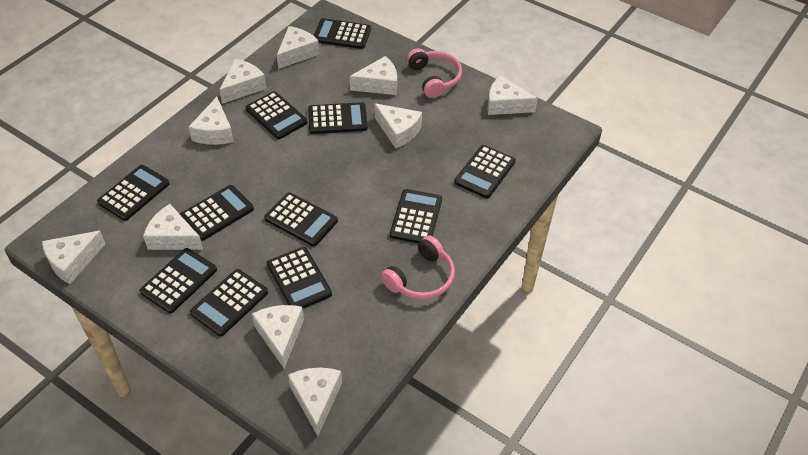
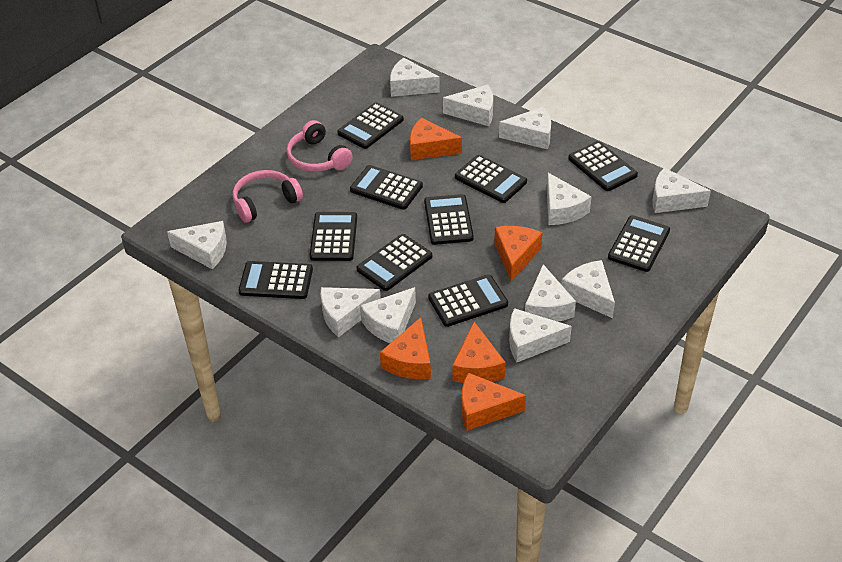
black calculator: [97,165,170,221] [140,248,217,313] [180,185,254,241] [190,269,268,336] [245,91,308,139] [264,192,338,246] [267,247,332,308] [308,102,368,134] [314,18,371,49] [390,189,442,243] [454,145,516,198] = 11 -> [239,261,313,299] [310,212,357,261] [337,102,404,149] [350,165,423,210] [357,234,432,291] [424,194,474,245] [428,274,508,327] [455,155,527,203] [568,141,638,191] [608,215,670,272] = 10
orange cheese: none = 0 -> [380,317,431,379] [410,118,462,160] [452,322,506,383] [461,373,526,431] [494,226,543,281] = 5
white cheese: [42,231,105,284] [143,204,203,250] [189,97,234,145] [219,59,266,104] [252,305,304,368] [277,26,320,69] [288,368,342,436] [350,56,397,95] [374,103,422,148] [487,75,538,115] = 10 -> [167,221,227,269] [321,287,381,337] [360,287,416,343] [390,58,440,97] [443,85,493,126] [499,106,551,150] [509,308,572,362] [525,264,576,322] [547,173,592,225] [561,260,615,318] [653,168,711,213] = 11

